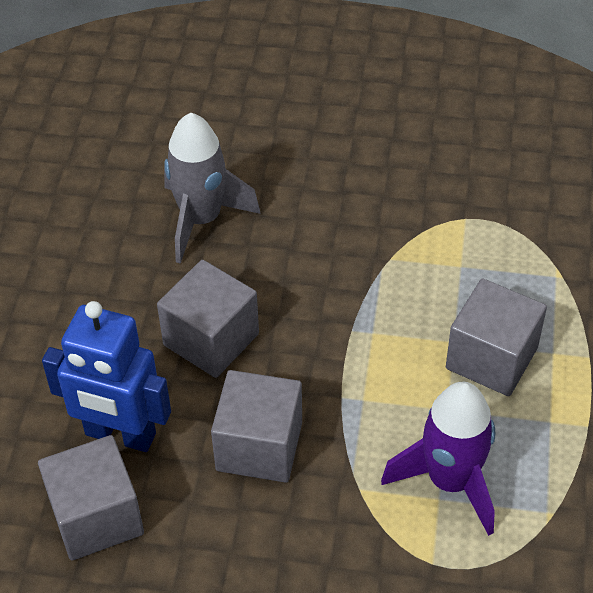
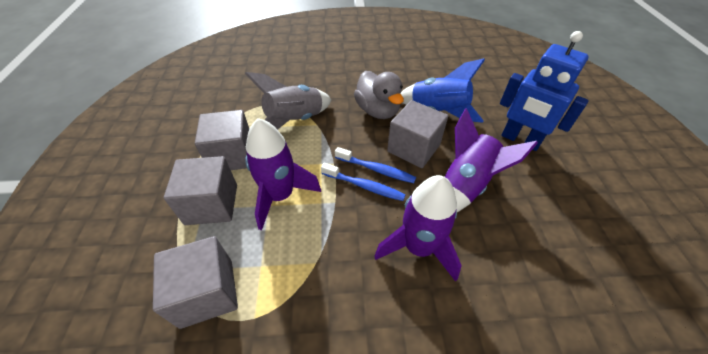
blue rocket: none = 0 -> [400,58,485,123] = 1
blue toothbrush: none = 0 -> [321,163,406,201] [335,147,416,183] = 2
grey duck: none = 0 -> [354,71,404,119] = 1
purple rocket: [381,382,495,536] = 1 -> [245,118,321,230] [374,175,462,282] [445,108,538,212] = 3

